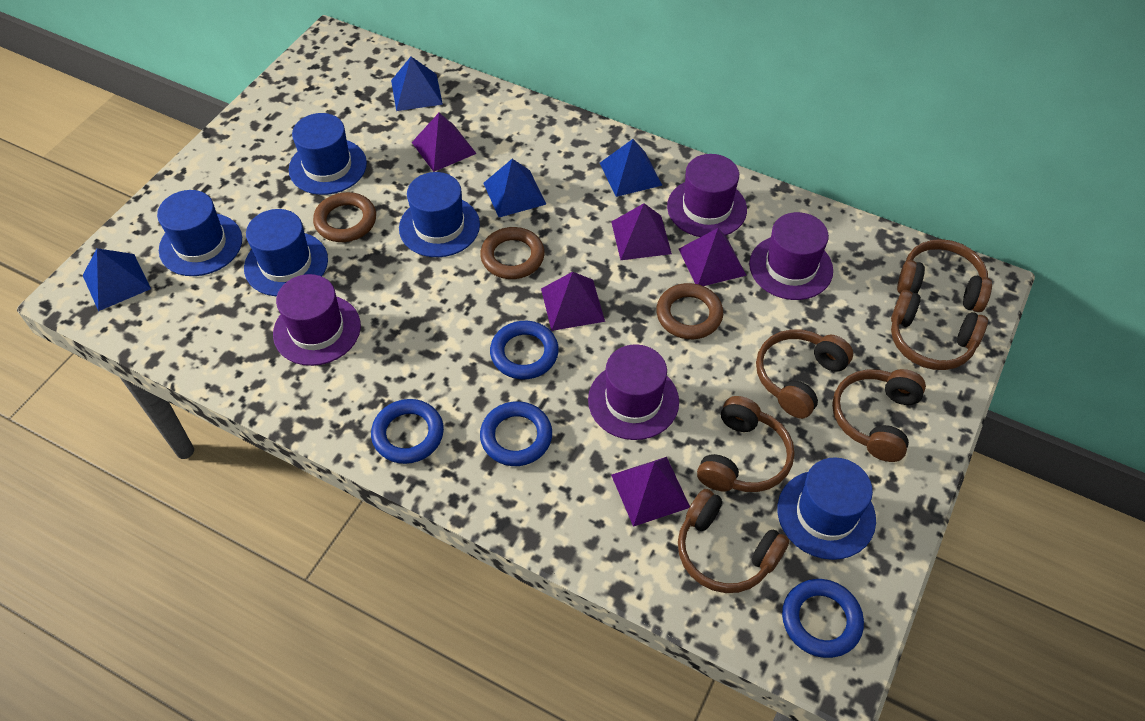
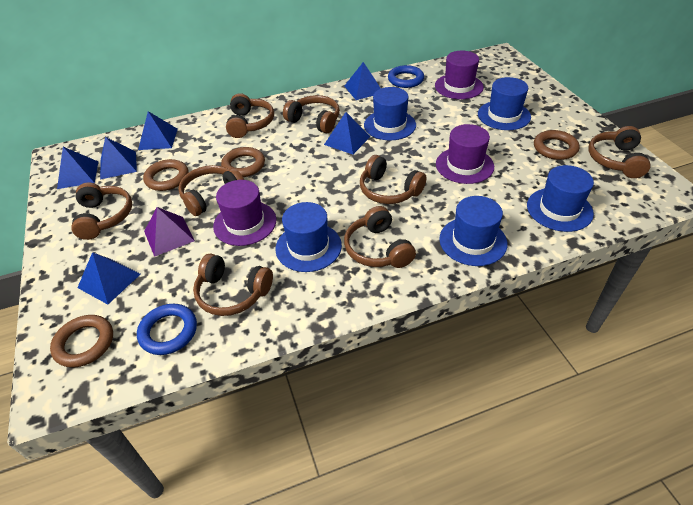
blue pyramid: [83,248,151,311] [391,57,443,111] [483,159,547,217] [600,139,663,197] = 4 -> [57,147,98,189] [77,252,141,304] [100,137,137,180] [138,111,178,150] [324,112,370,154] [345,62,381,100] = 6
blue ring: [371,399,444,464] [480,401,552,466] [490,321,559,379] [782,579,864,658] = 4 -> [137,304,197,355] [388,65,424,88] = 2
brown headphones: [678,489,789,593] [697,396,795,492] [756,329,853,419] [832,369,926,462] [891,290,988,370] [897,239,992,312] = 6 -> [71,182,132,240] [178,165,244,216] [193,253,273,316] [226,93,274,138] [283,95,340,133] [344,206,416,268] [360,155,426,204] [588,126,651,178] = 8
brown ring: [313,192,376,242] [480,227,545,279] [656,283,723,339] = 3 -> [50,315,113,368] [143,159,189,191] [221,147,265,177] [534,130,580,160] = 4
purple hat: [273,274,361,366] [588,344,679,440] [667,154,747,237] [749,212,833,300] = 4 -> [213,180,276,246] [435,51,484,99] [436,124,494,184] = 3
purple pyramid: [412,113,477,172] [541,272,605,331] [611,203,672,260] [611,457,690,527] [679,228,747,286] = 5 -> [144,207,195,257] = 1

